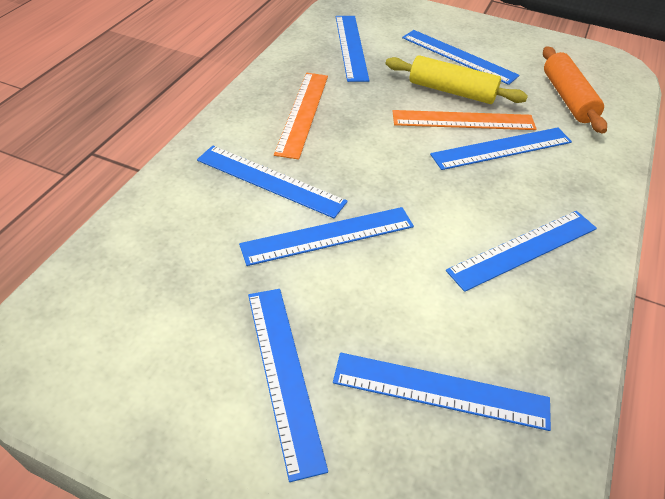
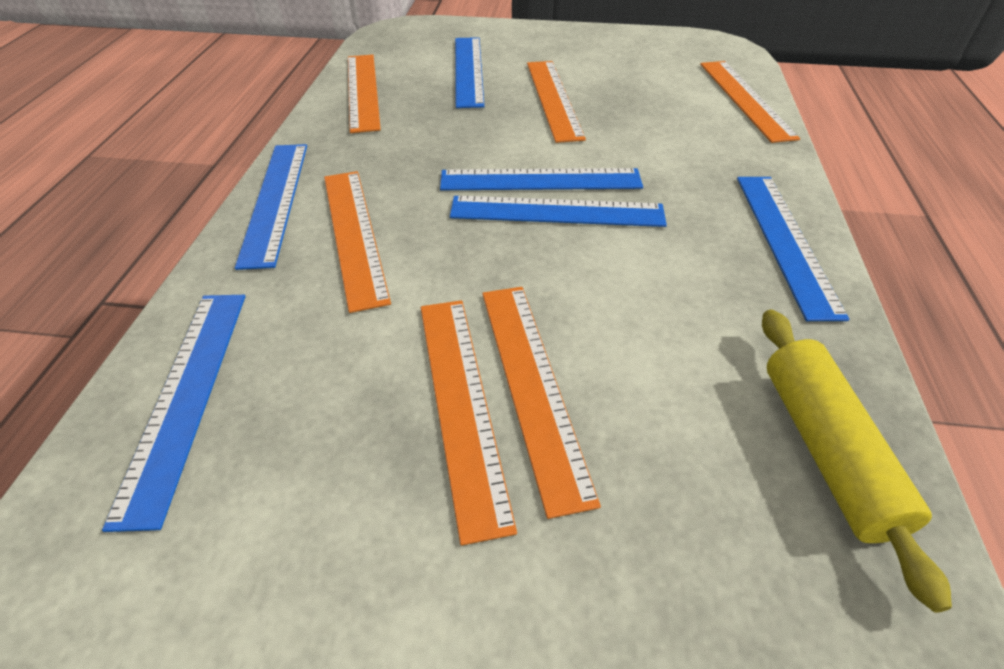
blue ruler: [197,146,348,218] [239,207,414,266] [248,289,328,482] [333,353,551,431] [336,16,370,82] [402,30,519,85] [430,127,572,170] [446,211,597,292] = 8 -> [102,295,245,532] [235,144,307,270] [440,168,643,190] [450,196,667,227] [455,37,485,108] [737,177,849,321] = 6
orange rolling pin: [543,46,607,134] = 1 -> none = 0
orange ruler: [274,73,328,160] [393,110,537,130] = 2 -> [324,171,391,313] [348,55,381,133] [421,300,517,546] [482,287,601,519] [527,61,586,143] [700,61,800,143] = 6

